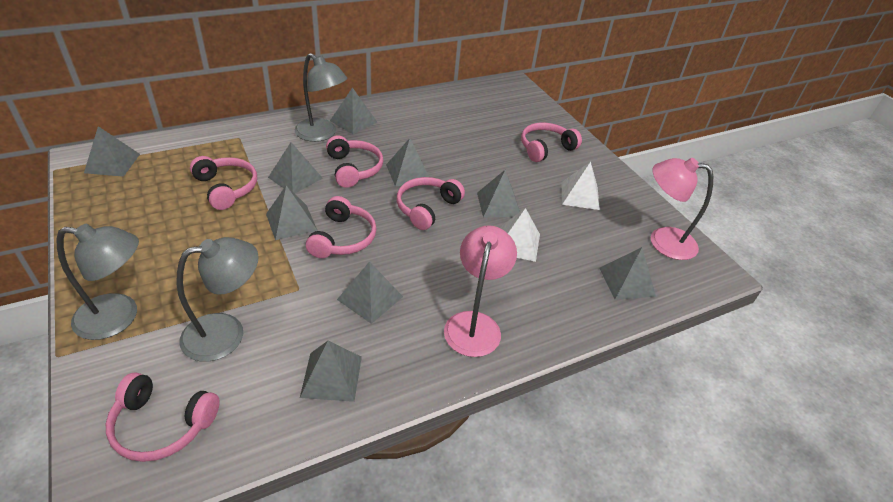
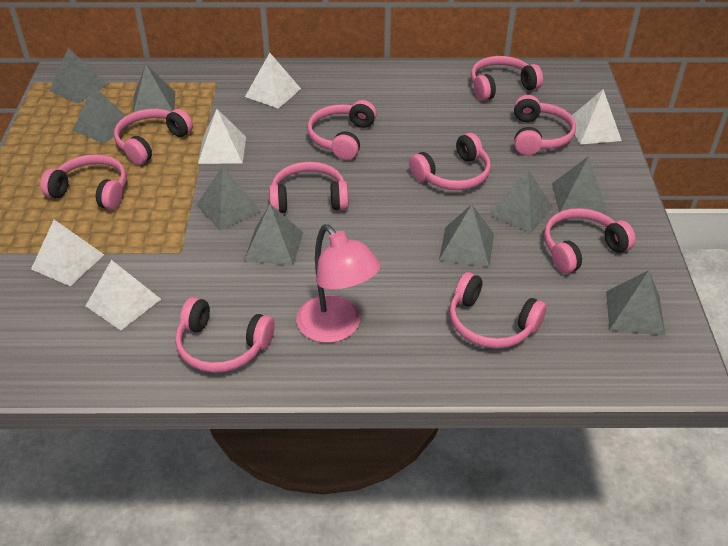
grey lamp: [57,224,139,340] [176,237,259,362] [294,53,347,142] = 3 -> none = 0
pink headphones: [106,372,220,462] [190,156,257,210] [306,196,376,258] [326,135,383,188] [397,177,465,230] [521,122,582,162] = 6 -> [40,154,127,210] [114,109,193,165] [175,297,275,373] [269,162,349,213] [307,100,377,160] [409,133,491,190] [449,272,546,349] [471,56,543,101] [514,95,576,155] [544,208,635,274] = 10
pink lamp: [444,225,517,357] [651,158,713,260] = 2 -> [296,224,381,343] = 1
white pyramid: [500,208,540,262] [561,162,600,210] = 2 -> [31,220,104,286] [86,260,161,330] [198,109,246,164] [245,53,301,109] [572,89,622,145] = 5

